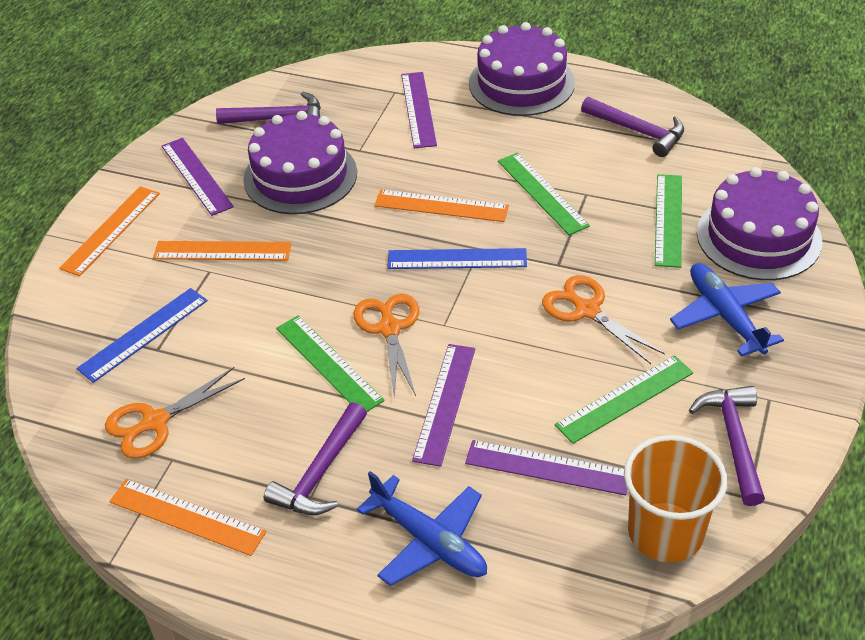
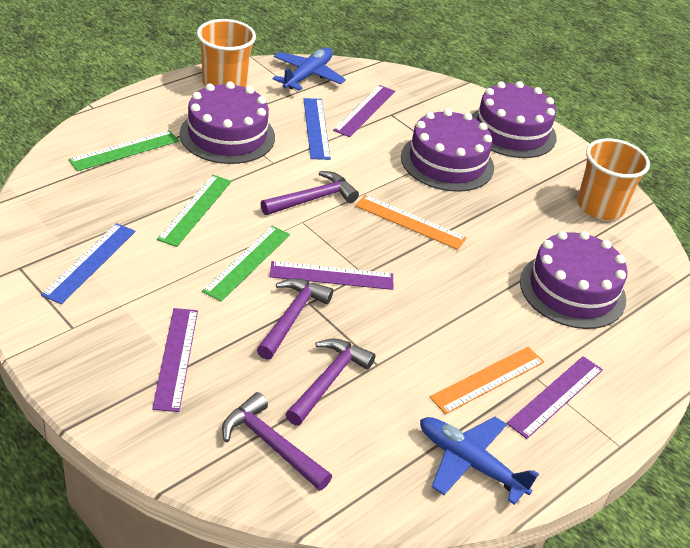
green ruler: [276,315,385,412] [498,153,590,235] [555,355,693,444] [655,174,682,268] = 4 -> [68,130,179,171] [157,175,231,247] [202,226,290,302] = 3
orange cup: [624,435,728,562] = 1 -> [197,19,256,87] [577,138,650,220] = 2
orange ruler: [59,186,160,276] [109,479,267,556] [153,241,292,261] [374,190,509,222] = 4 -> [355,195,467,250] [430,347,544,414] = 2
orange scissors: [105,367,245,459] [353,294,419,399] [542,275,665,364] = 3 -> none = 0
purple cake: [243,111,357,214] [469,22,575,116] [697,167,822,280] = 3 -> [180,81,275,164] [401,109,494,192] [472,81,557,158] [520,231,627,329] = 4

